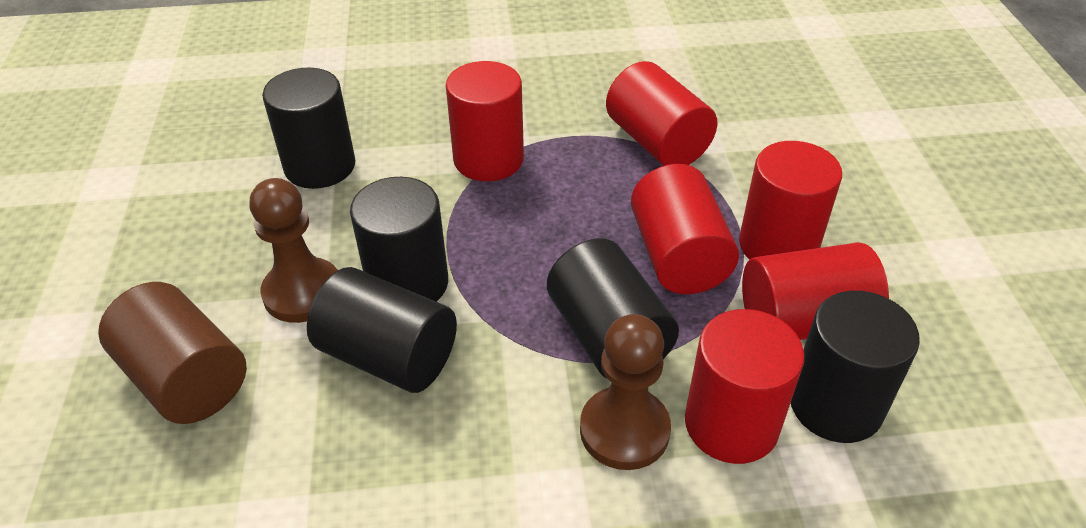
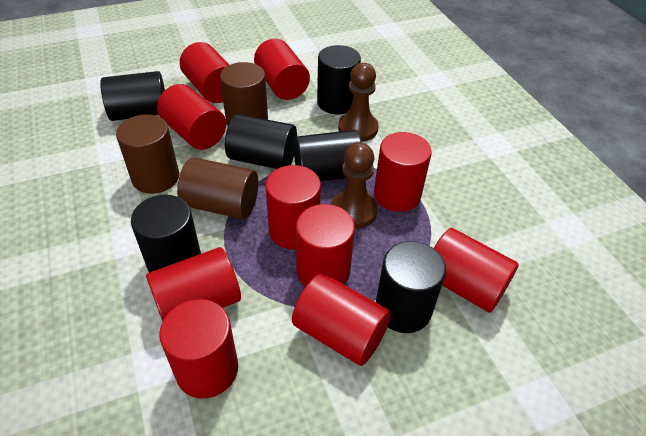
black cylinder: [262,68,355,189] [307,267,457,393] [350,177,448,302] [547,238,679,378] [791,291,920,443] = 5 -> [100,71,165,121] [131,195,201,273] [225,114,297,169] [294,130,362,182] [317,45,361,114] [376,241,446,333] = 6
brown cylinder: [98,282,247,424] = 1 -> [116,114,179,194] [177,157,258,219] [220,62,268,126] = 3
red cylinder: [446,61,524,181] [606,61,718,166] [631,164,739,294] [685,309,804,464] [739,141,842,260] [742,242,889,340] = 6 -> [146,247,241,322] [157,84,226,150] [159,299,238,398] [180,42,229,103] [254,39,310,100] [265,165,321,249] [292,273,391,366] [296,204,355,287] [374,132,432,212] [434,228,519,313] = 10

